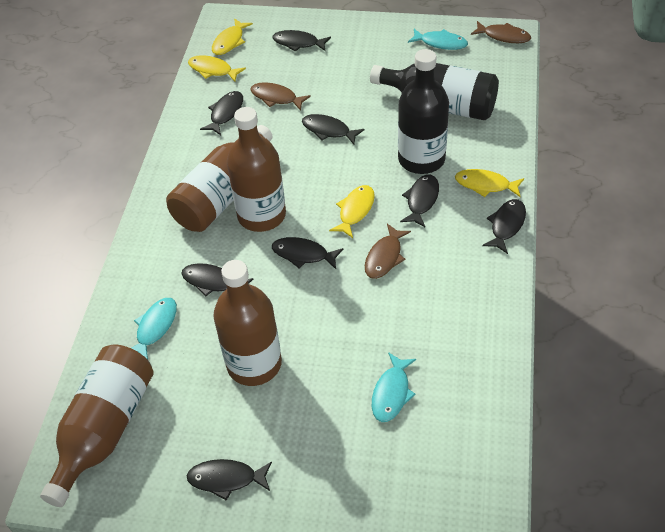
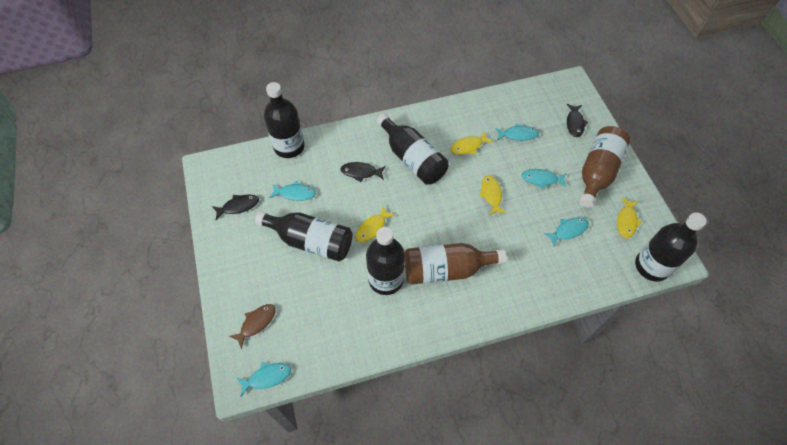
black bottle: [370,63,499,120] [398,49,449,174] = 2 -> [255,211,352,262] [264,82,305,158] [366,227,405,295] [377,114,449,185] [635,212,706,282] = 5
black fish: [181,263,253,297] [187,459,272,501] [200,91,243,135] [272,30,331,52] [272,237,344,269] [302,114,365,145] [400,175,439,227] [482,199,526,254] = 8 -> [212,194,259,220] [340,162,386,182] [567,104,588,137] = 3
brown bottle: [40,345,154,507] [166,125,273,232] [213,260,282,386] [227,107,286,232] = 4 -> [405,243,507,285] [580,126,630,208] = 2
brown fish: [250,82,311,111] [365,224,411,279] [471,21,531,43] = 3 -> [229,304,276,349] = 1
turquoise fish: [131,298,177,360] [372,352,416,422] [408,29,468,50] = 3 -> [237,362,291,396] [269,181,316,201] [495,123,539,141] [521,169,567,189] [544,217,589,246] = 5

